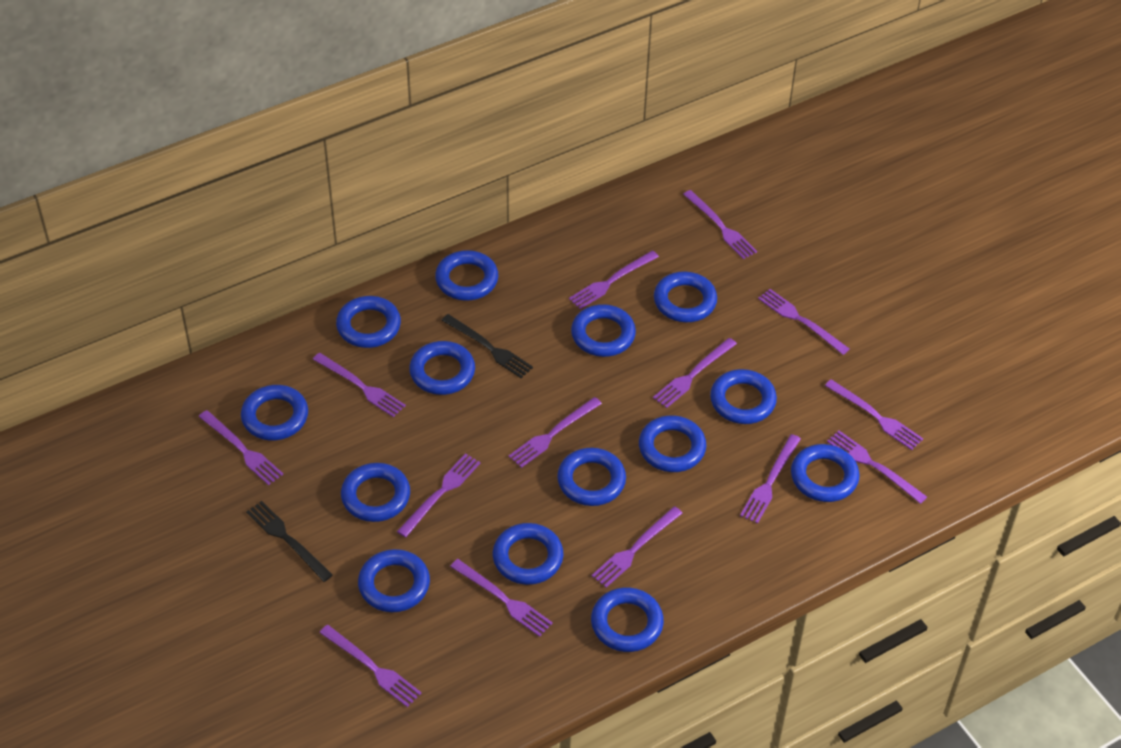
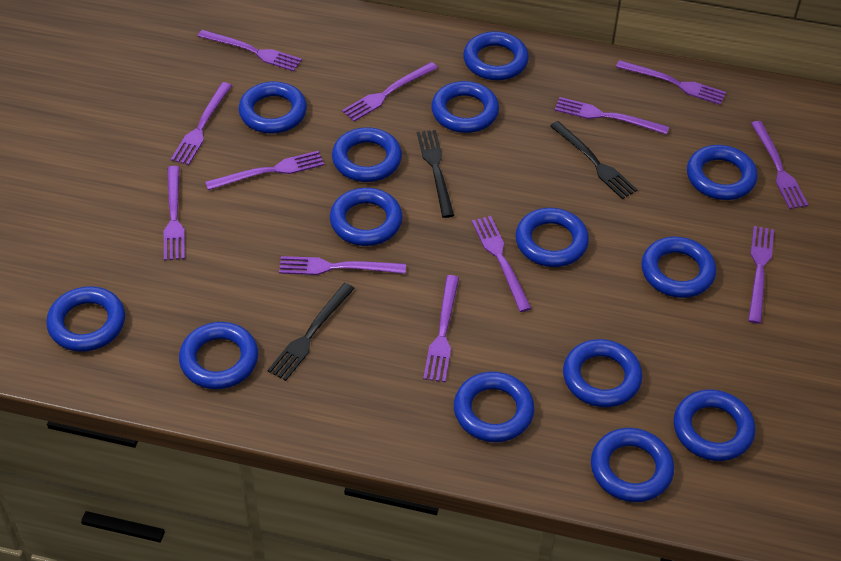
black fork: [246,501,333,582] [441,314,533,378] = 2 -> [267,283,355,381] [417,130,454,218] [550,121,637,199] = 3
purple fork: [199,410,283,485] [313,353,406,417] [319,625,421,707] [397,453,481,538] [450,559,553,637] [509,397,602,468] [569,250,659,309] [592,506,682,588] [653,338,737,408] [683,190,757,259] [740,434,801,524] [758,289,850,355] [825,379,923,450] [827,431,927,504] = 14 -> [164,166,185,261] [171,82,232,165] [197,30,302,71] [205,151,324,190] [279,256,406,275] [342,62,438,121] [423,275,459,382] [472,216,532,312] [555,97,669,135] [616,60,726,105] [748,226,774,324] [751,121,808,209] = 12

